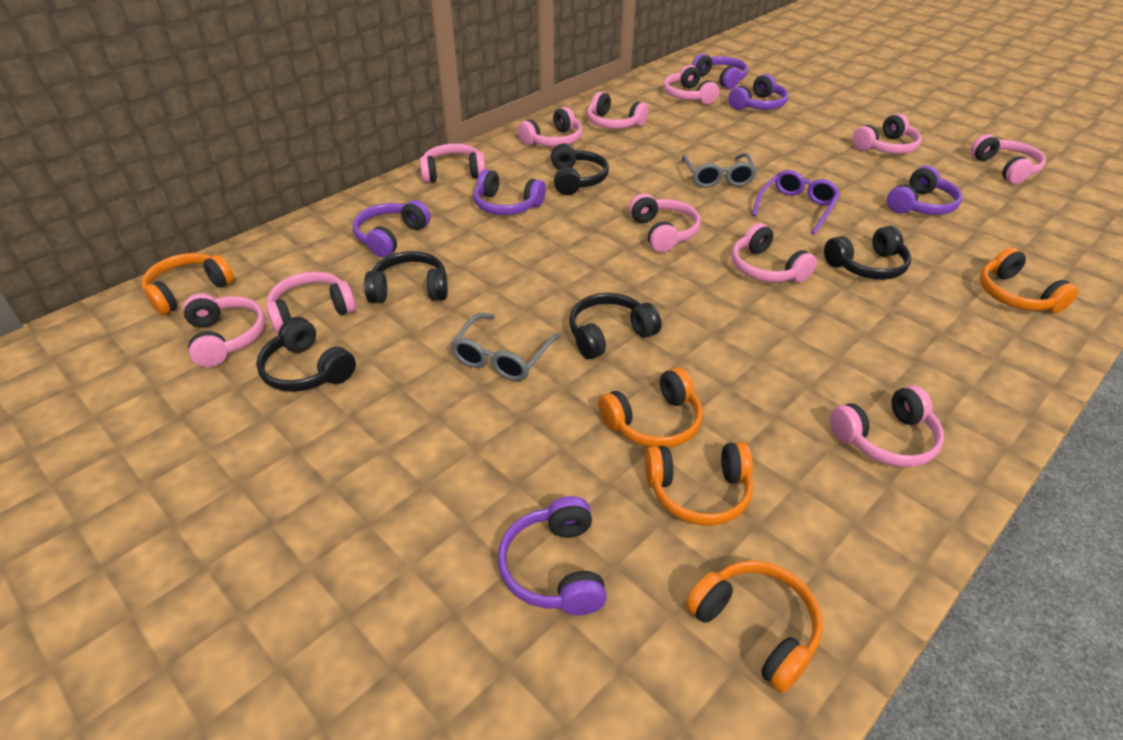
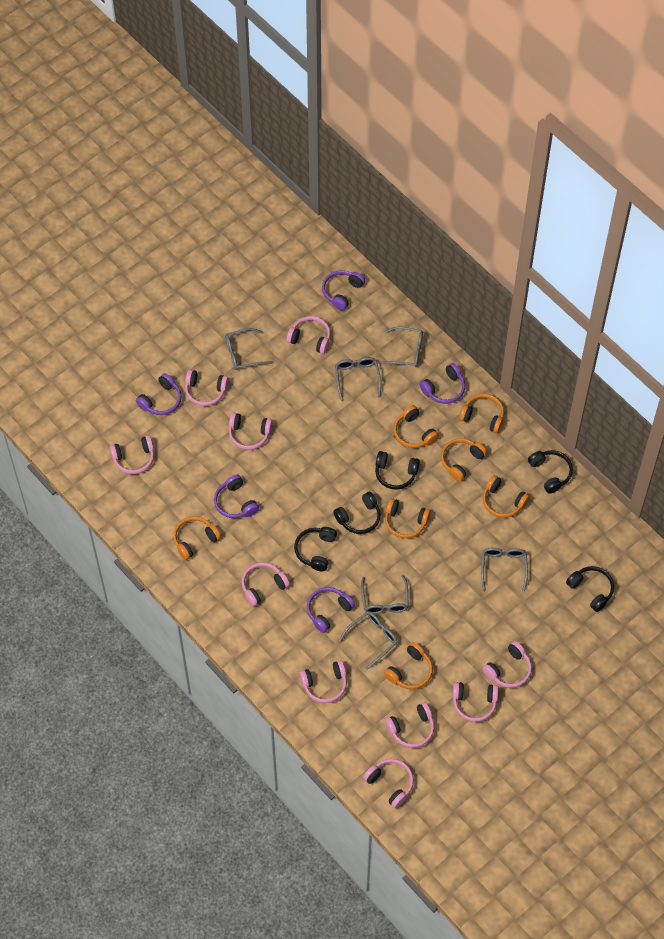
grey glasses: [450,313,560,381] [682,153,757,188] = 2 -> [225,328,272,370] [335,357,381,401] [339,611,398,670] [361,575,409,614] [379,326,423,367] [481,547,528,592] = 6
orange headphones: [142,253,234,315] [598,367,703,448] [645,442,753,526] [686,560,823,693] [980,247,1079,313] = 5 -> [173,516,221,560] [384,642,433,689] [385,498,431,539] [394,405,439,448] [441,438,487,482] [459,394,504,433] [483,475,530,518] = 7
pink headphones: [183,293,265,367] [266,272,356,334] [420,144,485,183] [518,107,583,147] [587,92,649,129] [629,193,701,252] [663,65,719,104] [732,223,817,282] [830,385,944,467] [852,114,922,154] [971,134,1046,184] = 11 -> [109,435,154,474] [185,369,229,406] [229,412,273,450] [242,562,290,607] [287,316,331,354] [300,660,347,703] [363,759,414,808] [385,703,434,748] [453,682,499,722] [483,641,532,688] = 10
purple glasses: [752,170,840,234] = 1 -> none = 0
purple headphones: [353,200,431,258] [473,169,546,215] [498,496,607,615] [692,54,748,89] [728,74,788,110] [887,166,962,215] = 6 -> [136,373,182,415] [214,474,259,518] [307,587,355,633] [322,270,365,311] [419,363,465,404] = 5

